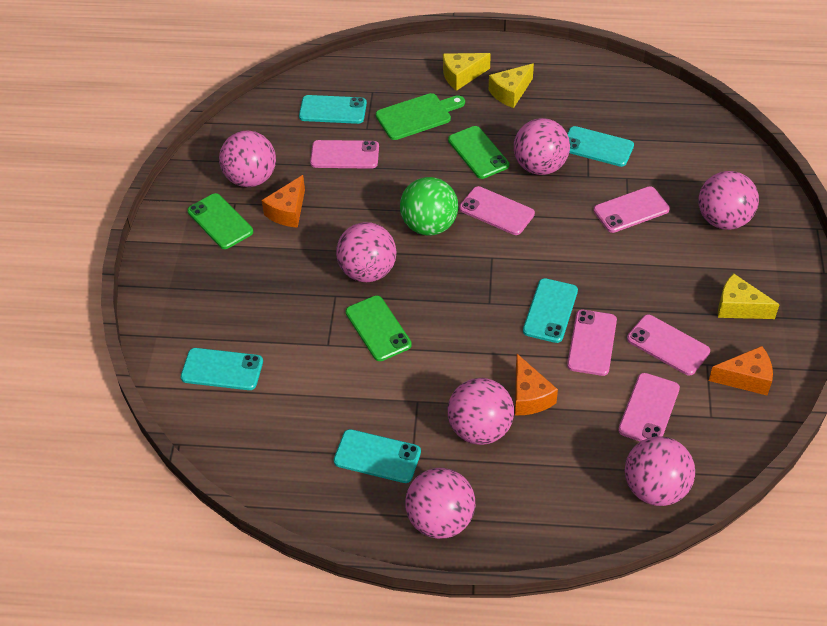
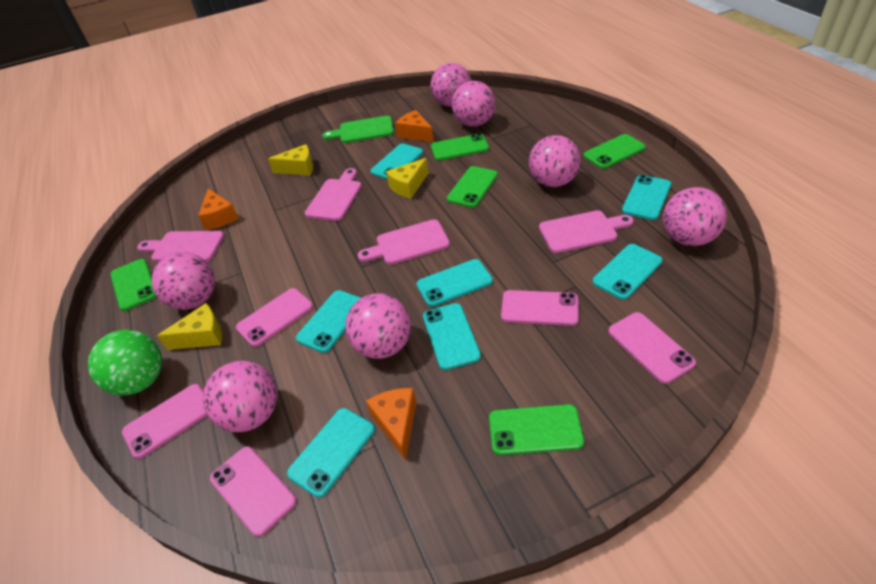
green phone: [187,193,253,249] [346,295,412,361] [448,126,509,179] = 3 -> [111,259,157,311] [431,133,489,161] [447,166,498,208] [489,404,584,455] [583,134,646,169] = 5
pink cutting board: none = 0 -> [137,231,224,262] [305,168,362,221] [358,219,450,265] [539,210,634,253] = 4
pink phone: [310,140,379,169] [459,186,535,235] [567,310,617,376] [593,186,670,233] [618,373,680,442] [627,314,710,376] = 6 -> [122,384,207,459] [210,446,297,537] [236,288,313,347] [501,290,579,326] [608,312,696,384] = 5
turquoise phone: [181,348,263,390] [299,95,367,124] [334,429,421,483] [523,278,578,343] [567,126,634,167] = 5 -> [287,408,375,498] [296,290,361,353] [370,143,423,180] [416,259,493,307] [423,303,481,370] [592,244,663,300] [622,175,671,220] = 7

